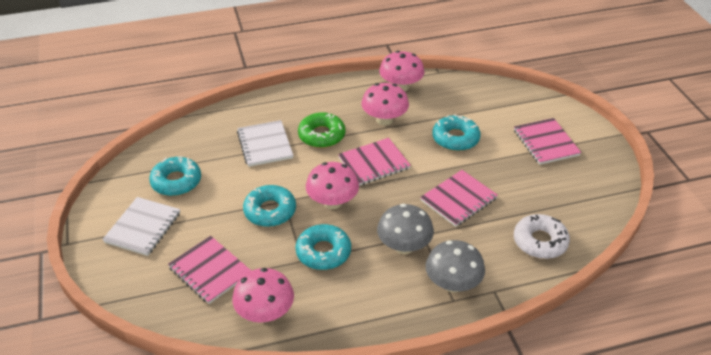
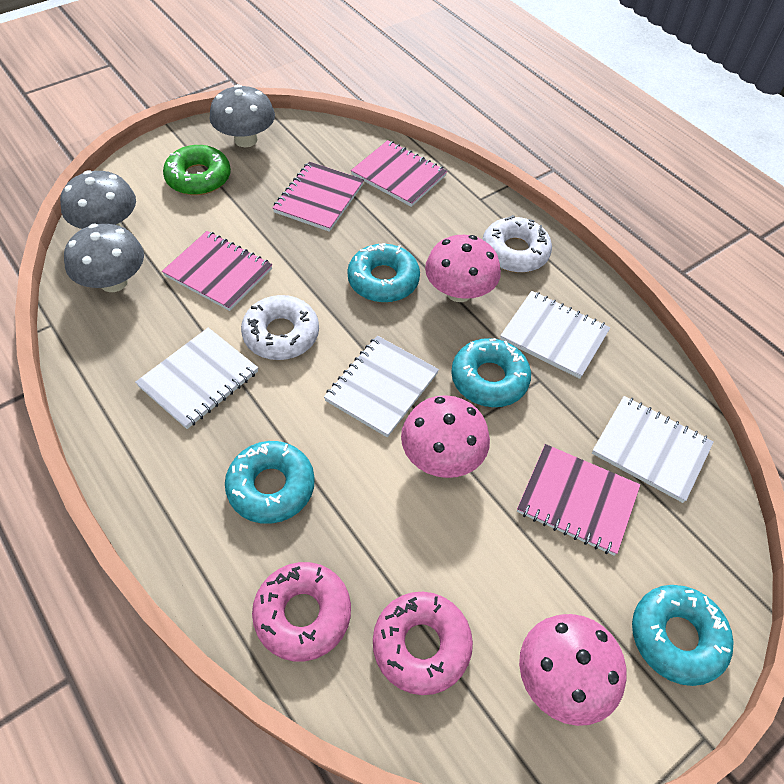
grey mushroom: [377,204,434,254] [426,240,485,293] = 2 -> [60,170,136,229] [64,223,144,292] [210,84,275,147] = 3
pink donut: none = 0 -> [252,562,351,661] [373,592,473,695] = 2
pink mushroom: [232,268,294,323] [306,162,359,209] [361,83,409,126] [379,51,424,91] = 4 -> [401,395,490,478] [425,235,501,302] [519,614,627,726] = 3
white donut: [514,214,570,259] = 1 -> [241,295,319,360] [482,215,552,273] = 2
white notebook: [102,197,180,256] [237,120,293,167] = 2 -> [135,328,258,429] [324,336,439,437] [500,291,610,379] [592,396,714,503] = 4

